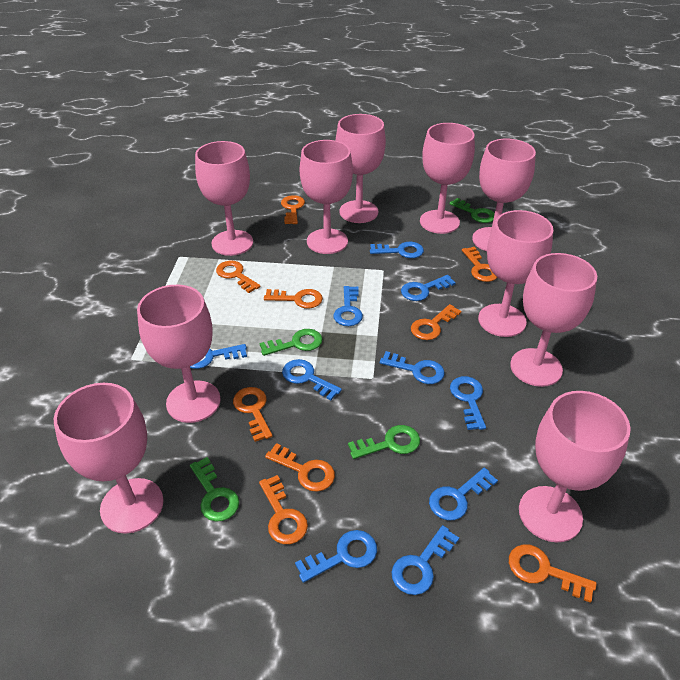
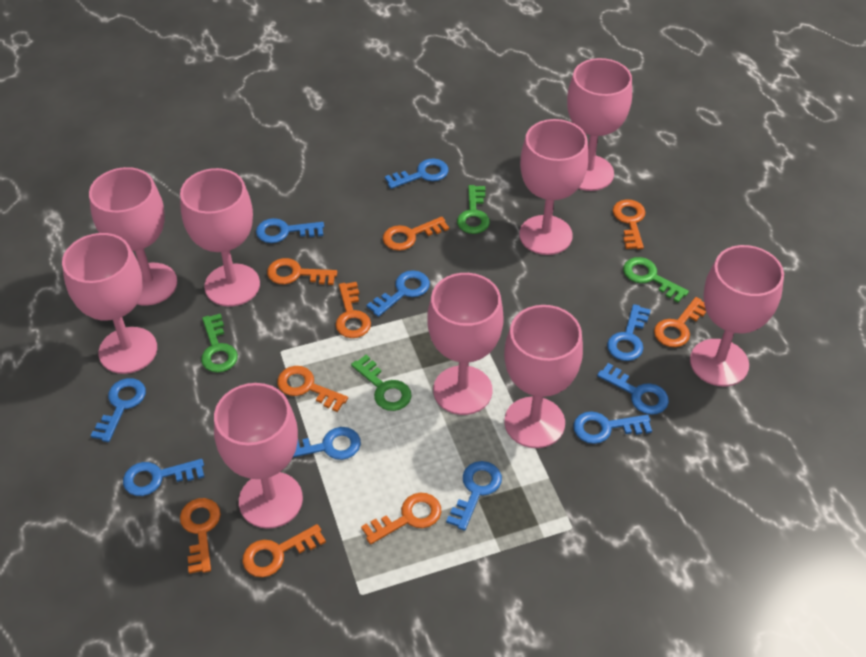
pink goblet: [53,383,164,534] [137,285,221,423] [195,141,253,256] [300,140,353,254] [336,114,386,223] [420,123,475,234] [472,139,536,251] [478,210,553,337] [510,253,597,387] [519,391,631,543] = 10 -> [62,233,157,374] [89,167,177,305] [180,168,260,307] [214,383,303,529] [427,273,504,415] [504,305,583,448] [519,119,588,255] [567,58,632,191] [690,245,784,386] = 9

